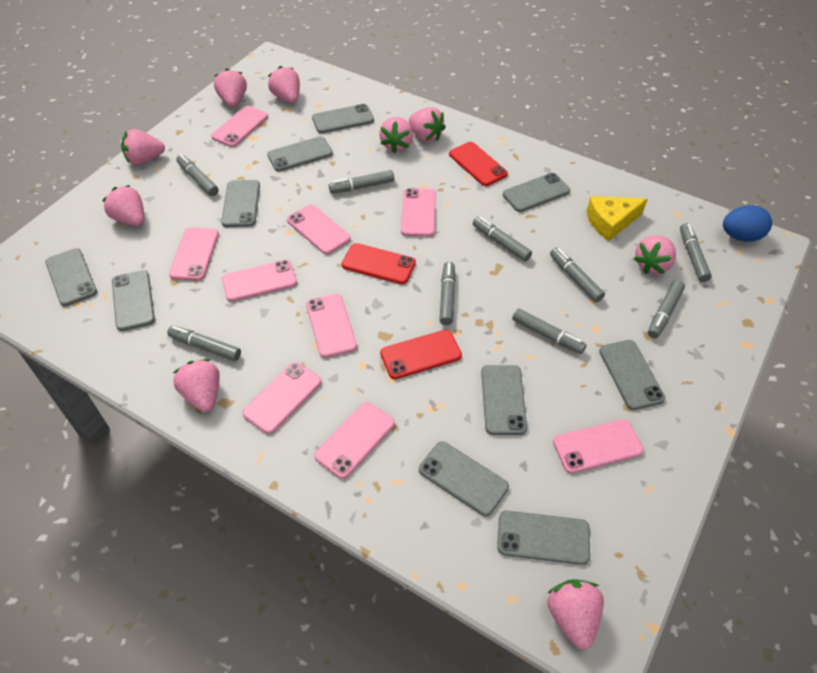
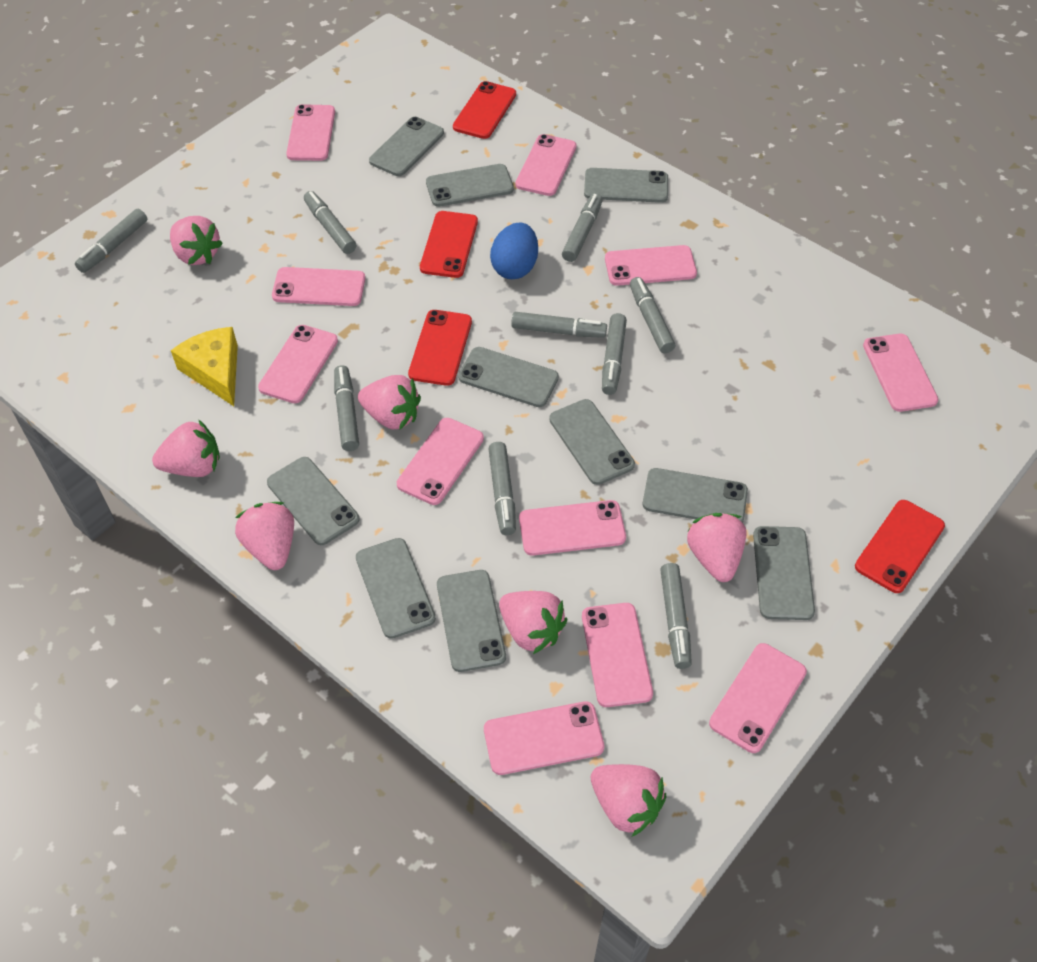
pink phone: [169,227,219,281] [211,106,268,147] [222,260,297,302] [242,362,321,434] [287,204,351,254] [306,294,357,358] [314,402,395,479] [401,188,436,237] [553,419,644,474] = 9 -> [258,325,338,403] [272,267,365,306] [286,104,335,161] [397,418,484,505] [484,701,604,775] [515,134,576,196] [519,500,626,556] [582,603,653,707] [605,245,697,286] [709,643,807,753] [863,334,939,412] = 11
pink strawberry: [102,185,145,226] [121,129,165,165] [173,359,220,412] [214,69,247,107] [268,66,300,103] [379,117,413,153] [409,107,446,142] [547,579,604,650] [633,236,676,274] = 9 -> [152,419,220,477] [170,216,223,265] [235,502,294,570] [358,375,421,430] [499,591,567,654] [591,764,666,836] [687,513,747,582] = 7
red phone: [342,243,416,284] [380,330,462,379] [449,142,508,186] = 3 -> [408,310,472,386] [420,211,478,278] [453,81,516,139] [855,500,945,593] = 4

